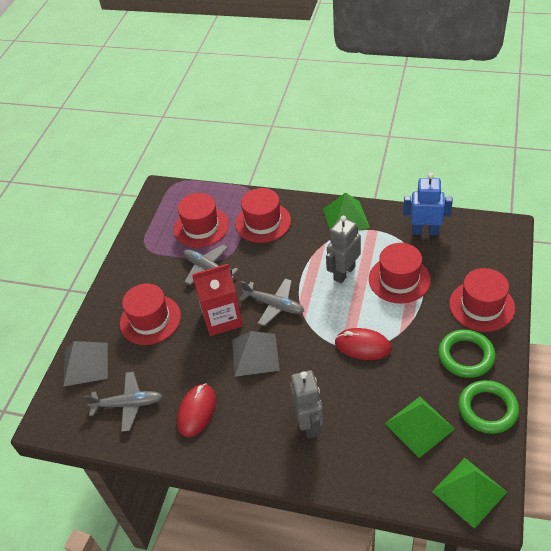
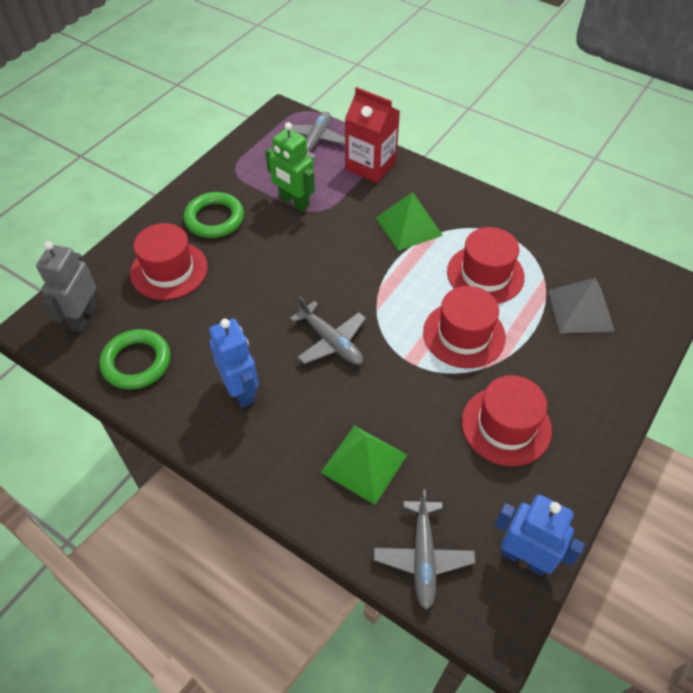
blue robot: [403,173,453,235] = 1 -> [209,318,259,408] [495,495,585,576] = 2
green pyramid: [323,193,370,230] [385,397,455,458] [432,458,507,529] = 3 -> [320,425,407,505] [376,192,443,251] = 2
green robot: none = 0 -> [265,122,315,212] = 1
grey pyramid: [63,341,108,387] [232,331,280,377] = 2 -> [548,278,615,334] = 1
grey robot: [290,370,324,439] [326,216,361,283] = 2 -> [36,241,97,332] = 1
red hat: [120,283,181,345] [174,193,229,248] [235,188,291,243] [369,243,431,304] [449,268,515,332] = 5 -> [130,223,208,300] [423,286,506,368] [447,227,525,303] [462,375,552,466] = 4
red mouse: [177,383,216,437] [335,328,392,360] = 2 -> none = 0

